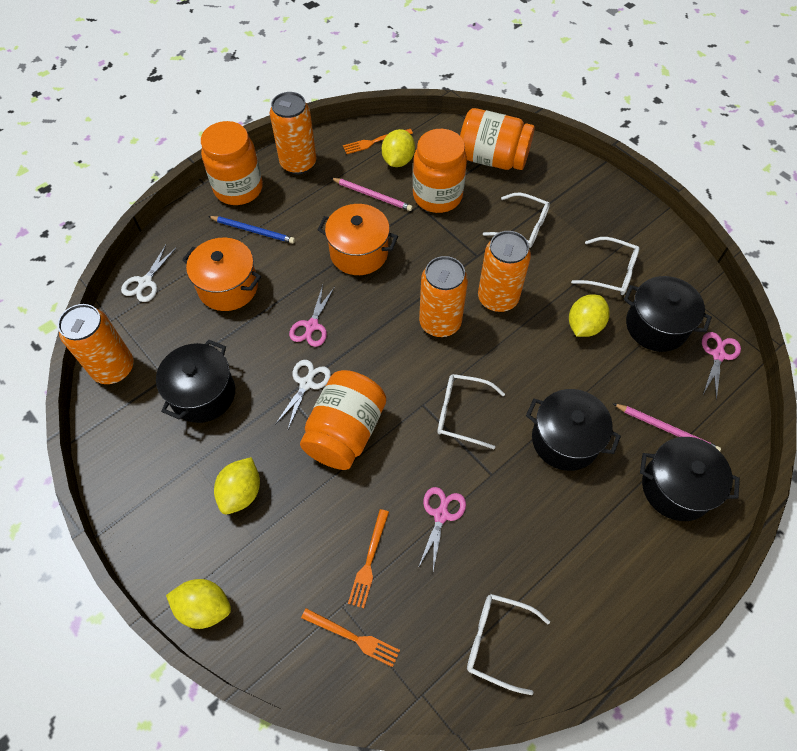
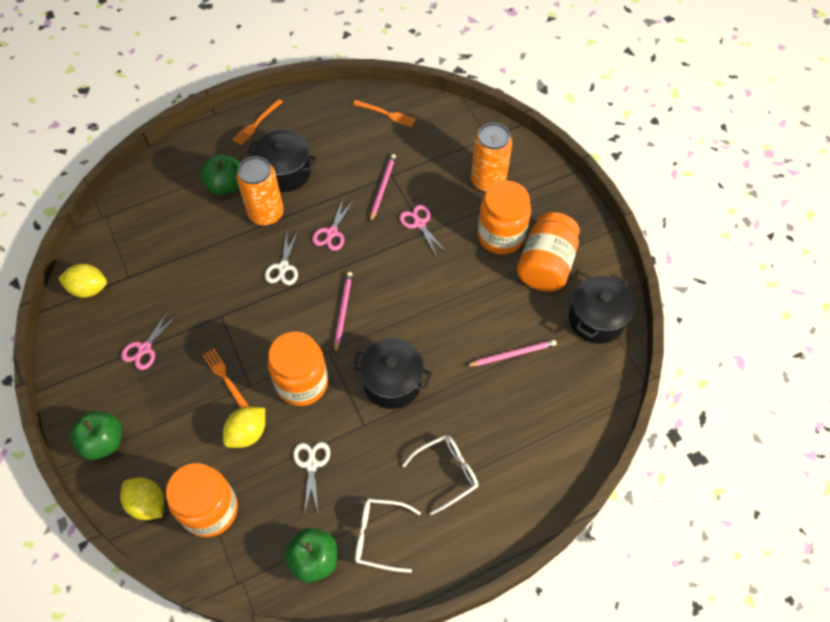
black pot: [156,340,235,423] [526,389,621,471] [624,276,712,352] [640,437,740,521] = 4 -> [247,130,317,192] [351,338,432,409] [569,274,635,344] = 3
blue pencil: [208,216,295,243] = 1 -> none = 0
green apple: none = 0 -> [70,411,122,460] [200,154,240,195] [285,528,337,583] = 3
orange can: [58,304,134,384] [270,92,316,174] [419,256,468,337] [478,231,531,312] = 4 -> [236,156,284,226] [471,123,512,192] = 2
orange pot: [182,238,261,311] [317,204,398,275] = 2 -> none = 0
pink pencil: [331,178,413,211] [613,403,721,451] = 2 -> [334,272,352,354] [370,154,396,223] [466,340,557,366] = 3
white glasses: [437,374,505,449] [467,594,550,695] [483,193,550,248] [571,237,639,295] = 4 -> [355,498,421,573] [402,435,478,515] = 2
yellow lemon: [166,579,231,629] [214,457,260,515] [382,129,415,167] [569,294,610,337] = 4 -> [58,264,107,298] [120,478,164,520] [223,407,265,448] = 3

